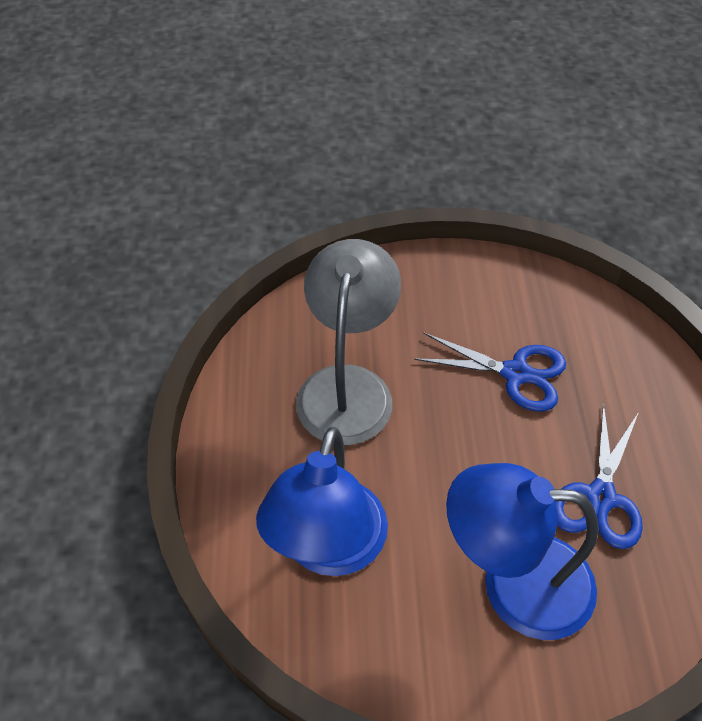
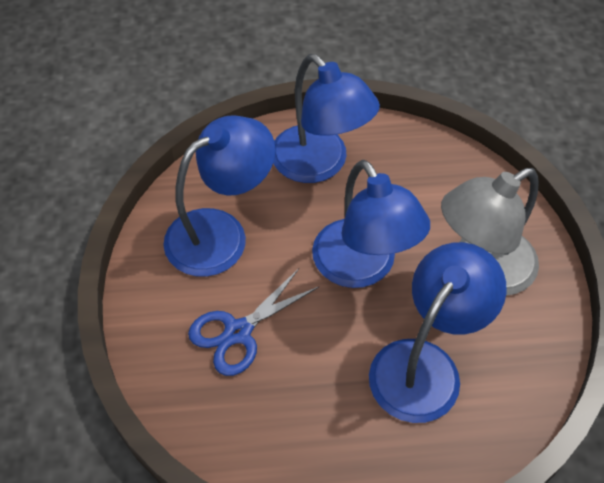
blue lamp: [256,427,388,576] [446,463,599,640] = 2 -> [163,115,275,277] [273,54,380,183] [312,160,430,288] [369,242,507,423] = 4
blue scissors: [414,332,566,412] [555,403,643,549] = 2 -> [188,268,319,376] = 1

